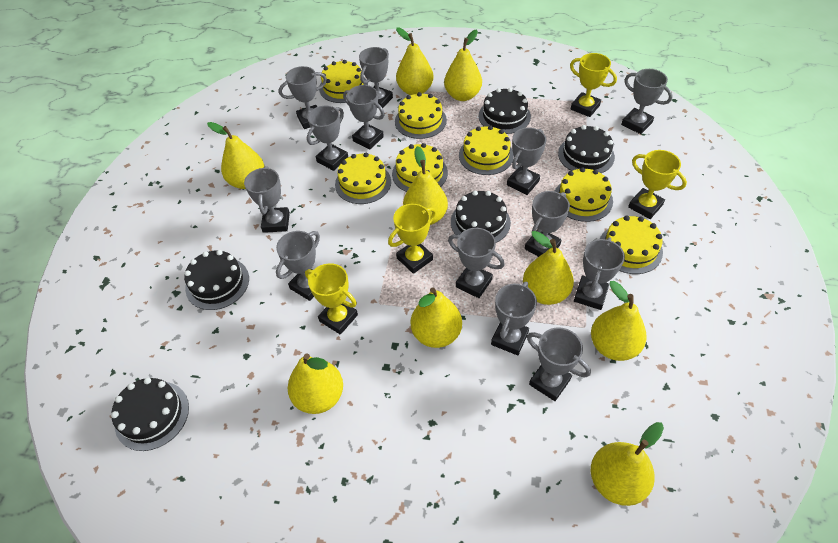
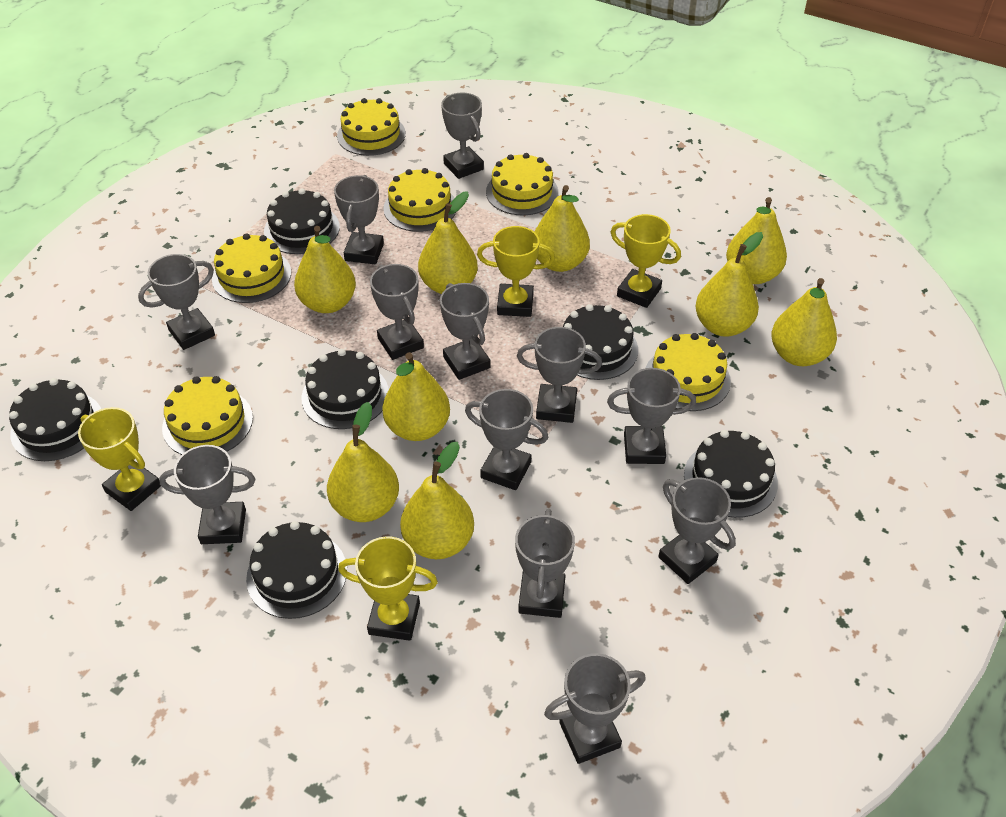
black cake: [111,378,189,451] [184,250,249,310] [451,191,511,243] [479,88,531,134] [558,125,615,173] = 5 -> [9,378,101,461] [246,521,347,619] [264,188,340,254] [301,349,389,429] [563,304,638,380] [684,430,778,518] = 6
grey trophy: [244,166,290,233] [276,231,320,301] [279,66,327,129] [307,106,348,171] [343,85,385,149] [359,47,393,108] [448,228,505,298] [491,281,537,355] [507,127,546,195] [525,191,570,257] [527,327,591,401] [574,237,625,310] [621,69,673,134] = 13 -> [138,254,215,350] [159,445,255,544] [334,175,384,264] [370,264,424,360] [440,283,490,380] [441,93,484,179] [465,389,548,490] [515,509,575,618] [517,327,602,423] [544,653,646,764] [607,368,696,464] [658,477,736,584] = 12
yellow cake: [319,60,368,103] [335,153,391,204] [392,143,448,192] [395,92,447,139] [459,125,514,175] [555,167,613,222] [600,216,663,274] = 7 -> [162,376,253,455] [212,233,291,303] [337,98,406,156] [383,168,456,232] [486,153,558,215] [646,333,731,411] = 6

